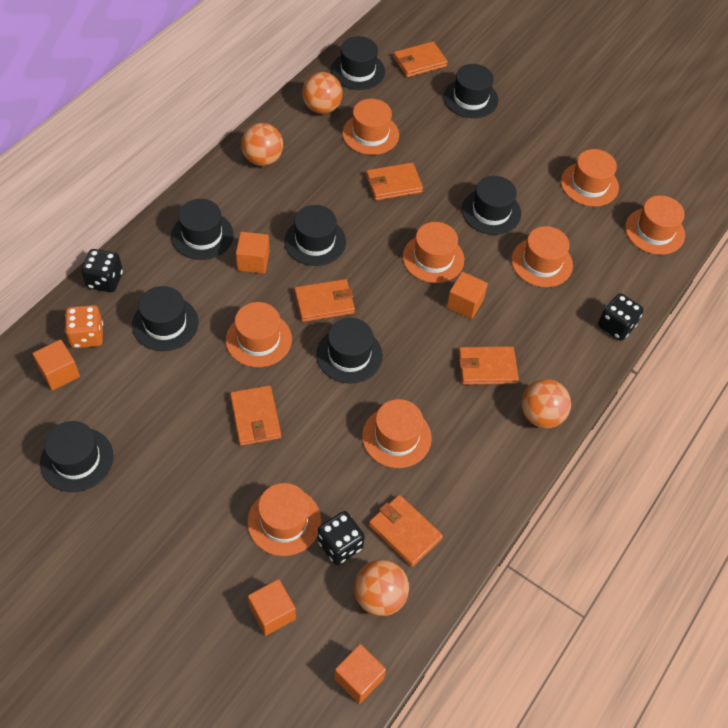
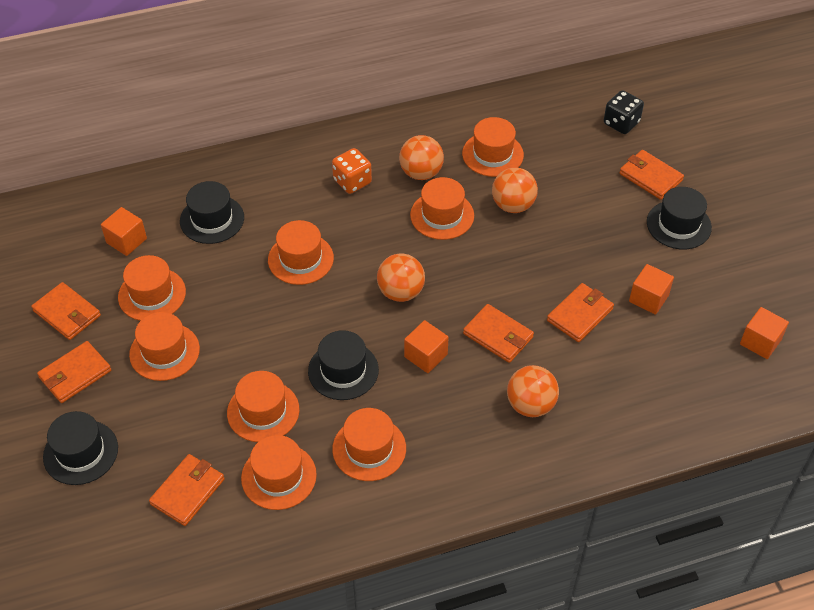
black dice: [81,249,123,292] [318,511,365,565] [598,293,644,341] = 3 -> [604,90,644,134] = 1
black hat: [40,421,114,492] [132,286,199,351] [171,199,234,260] [284,205,346,266] [316,318,383,384] [331,36,385,90] [444,64,498,118] [462,176,521,235] = 8 -> [43,411,118,485] [180,181,244,244] [308,330,379,400] [647,187,712,249] = 4
orange cube: [32,339,80,391] [236,232,269,274] [248,579,296,636] [334,644,386,704] [447,272,488,319] = 5 -> [101,207,147,256] [404,320,449,373] [629,264,674,315] [740,307,789,359] = 4

